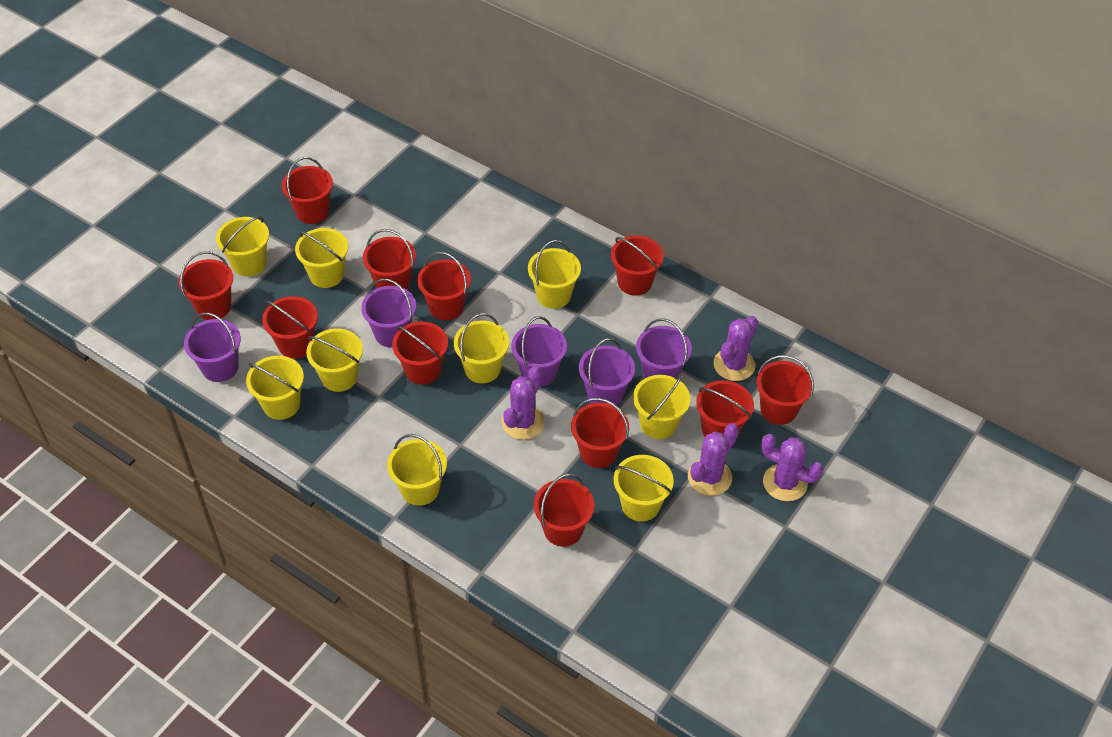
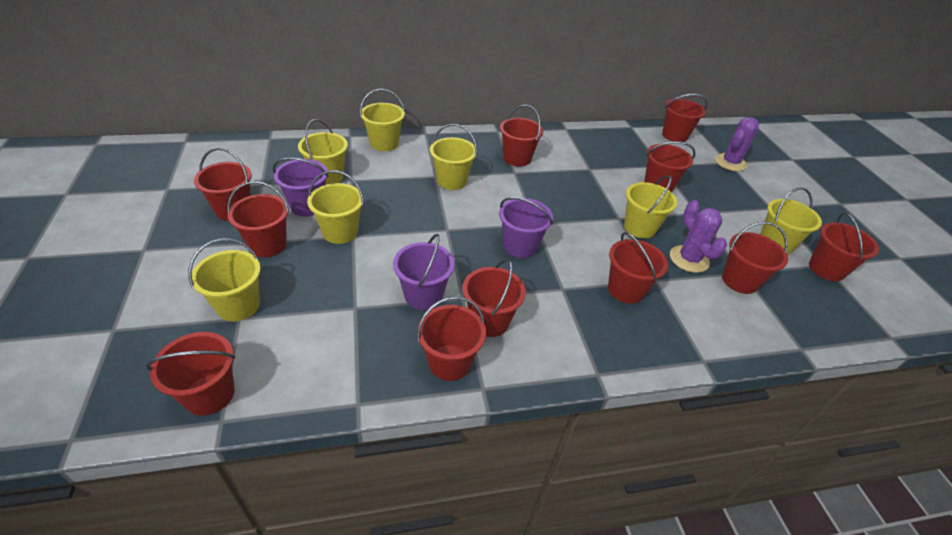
purple bucket: [184,312,241,382] [361,278,416,348] [511,316,567,387] [579,338,635,406] [636,318,692,379] = 5 -> [273,158,329,217] [393,234,454,310] [499,197,553,258] = 3
purple cactus: [502,366,545,440] [688,423,739,496] [713,316,758,381] [761,434,824,501] = 4 -> [670,200,727,273] [715,117,759,171] = 2
yellow bucket: [216,216,269,277] [246,356,304,420] [295,228,348,288] [306,329,363,392] [387,434,447,506] [454,313,509,383] [528,240,581,309] [614,455,674,522] [633,374,690,439] = 9 -> [188,238,261,322] [298,119,348,185] [307,170,364,244] [360,89,405,151] [430,124,477,190] [624,175,677,239] [760,187,822,255] = 7

